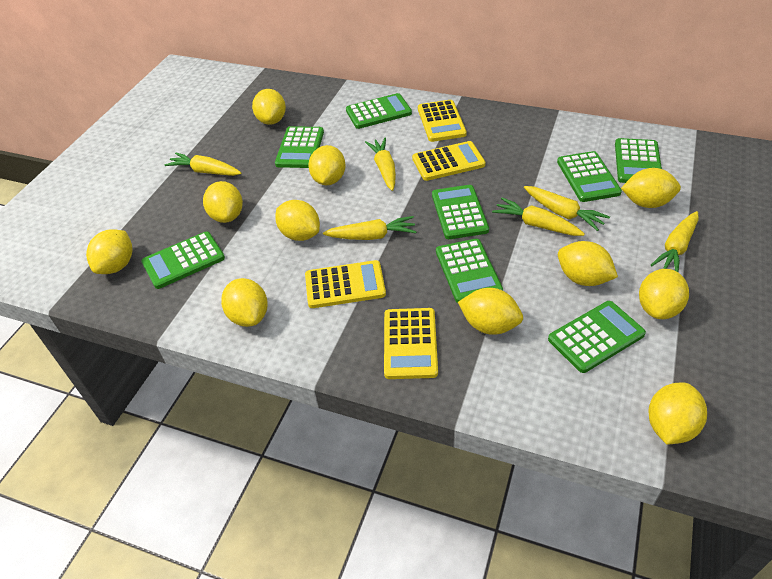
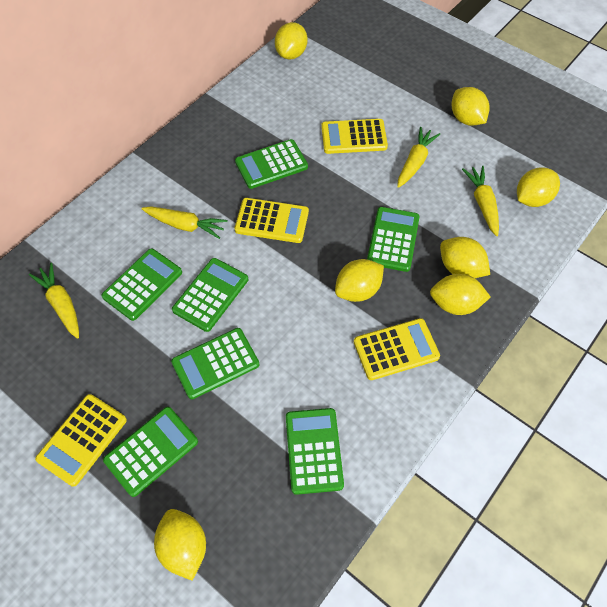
green calculator: [142,231,225,289] [275,126,324,168] [346,93,412,129] [432,185,489,239] [436,239,503,303] [548,301,646,373] [557,151,622,202] [615,138,662,183] = 8 -> [102,248,182,321] [103,407,198,497] [171,328,259,399] [172,258,248,332] [235,139,308,189] [286,408,344,495] [367,207,420,272] = 7
yellow carrot: [165,152,241,176] [323,216,416,240] [365,138,396,191] [492,198,585,236] [524,186,610,231] [651,211,699,272] = 6 -> [29,263,79,339] [142,206,227,239] [397,127,440,188] [462,166,499,236] = 4
yellow lemon: [86,229,132,274] [203,181,243,223] [221,278,268,327] [252,89,286,125] [275,200,320,241] [308,145,346,185] [458,288,523,335] [558,241,618,286] [621,168,681,208] [639,269,689,319] [648,382,707,444] = 11 -> [154,509,206,581] [275,22,307,59] [335,259,384,302] [430,274,490,315] [440,237,490,278] [452,87,489,126] [517,168,560,207] = 7

